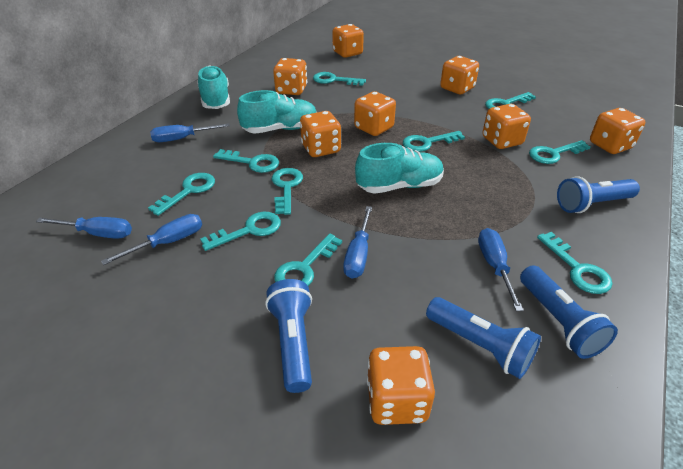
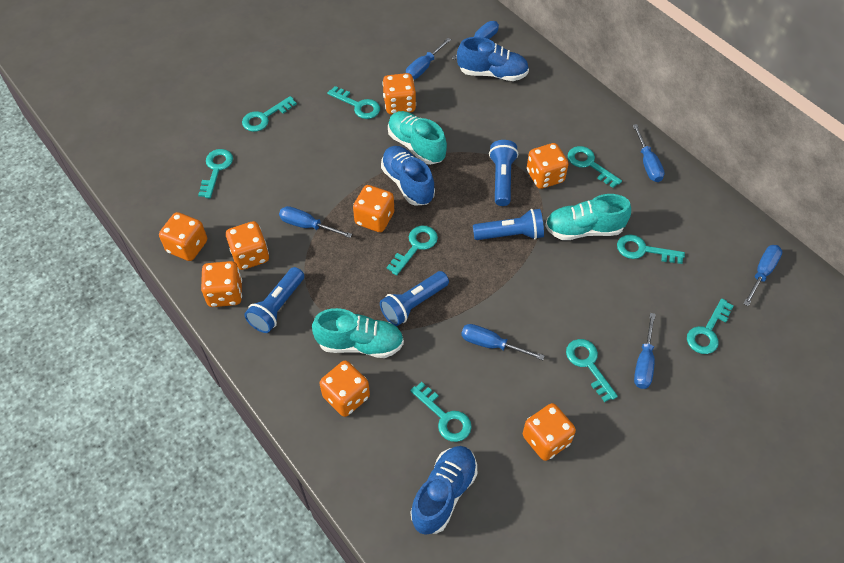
blue screwdriver: [36,217,132,239] [101,214,202,265] [150,123,230,142] [343,206,372,278] [478,228,524,311] = 5 -> [279,206,352,238] [406,38,451,79] [451,21,499,60] [461,324,545,360] [633,124,665,182] [634,313,656,389] [743,245,782,306] = 7
blue shoe: none = 0 -> [381,146,435,206] [410,446,477,535] [457,37,529,81] = 3
turquoise key: [148,173,215,216] [200,212,281,251] [213,149,279,173] [272,168,303,215] [274,233,342,286] [313,72,366,86] [403,131,465,152] [485,92,536,109] [529,140,591,164] [537,232,612,294] = 10 -> [198,149,233,198] [242,96,297,132] [327,86,380,119] [387,226,438,276] [410,382,472,442] [566,339,618,402] [568,146,622,188] [617,234,685,264] [687,298,734,354] = 9

